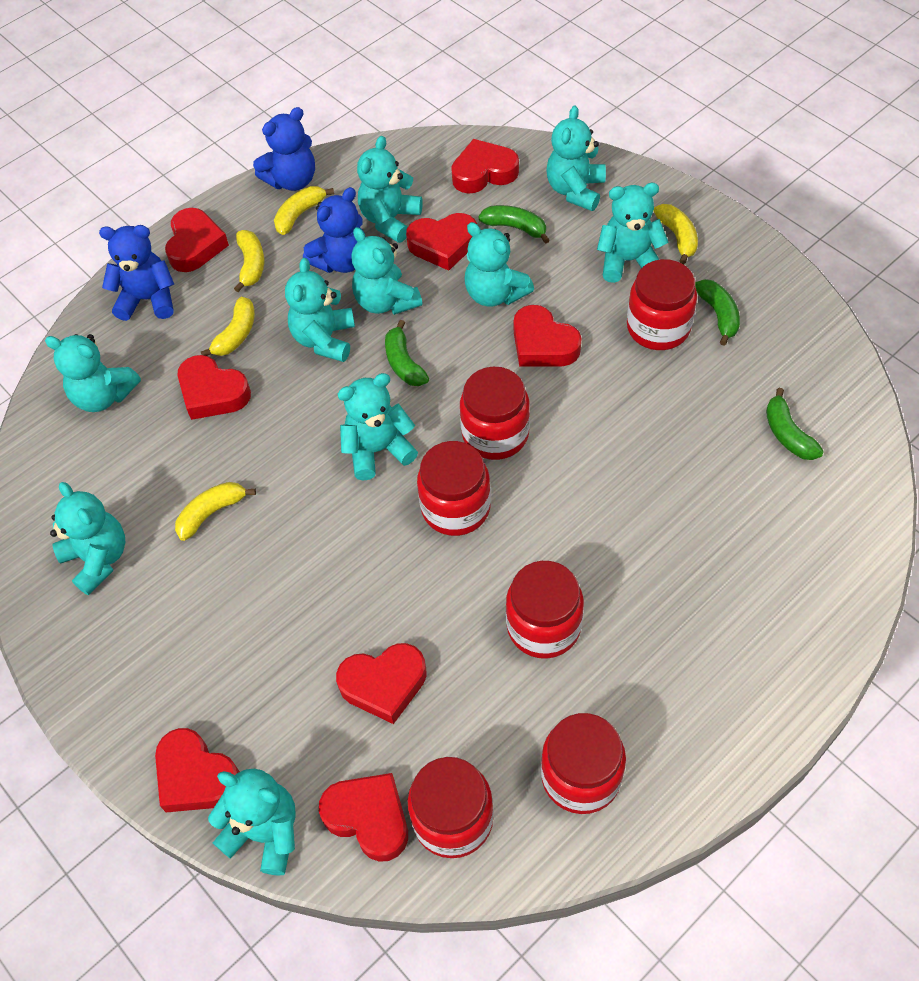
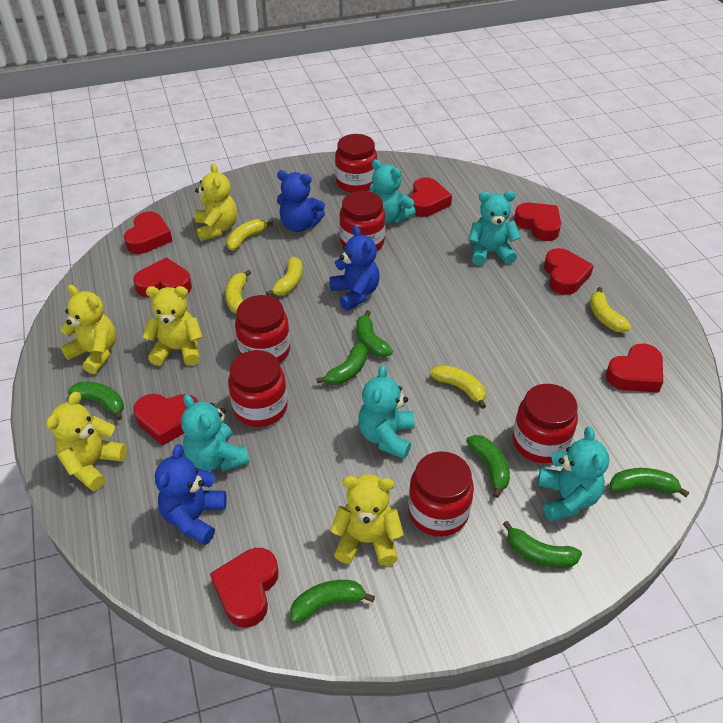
green banana: [385,320,429,386] [478,205,550,244] [695,279,740,346] [766,388,824,460] = 4 -> [68,382,124,420] [290,580,375,623] [317,343,367,385] [356,310,393,357] [466,435,510,498] [503,521,582,568] [610,468,689,497] = 7
turquoise teddy bear: [45,334,141,412] [50,482,126,596] [208,769,296,876] [285,258,355,362] [338,373,418,481] [351,227,422,315] [357,136,423,243] [464,222,534,307] [546,105,606,211] [597,183,669,283] = 10 -> [181,394,249,472] [358,365,415,459] [370,159,416,224] [468,191,521,266] [538,427,609,522] = 5
yellow teddy bear: none = 0 -> [46,392,127,491] [60,285,116,374] [143,286,203,366] [195,163,237,241] [330,474,404,566] = 5

